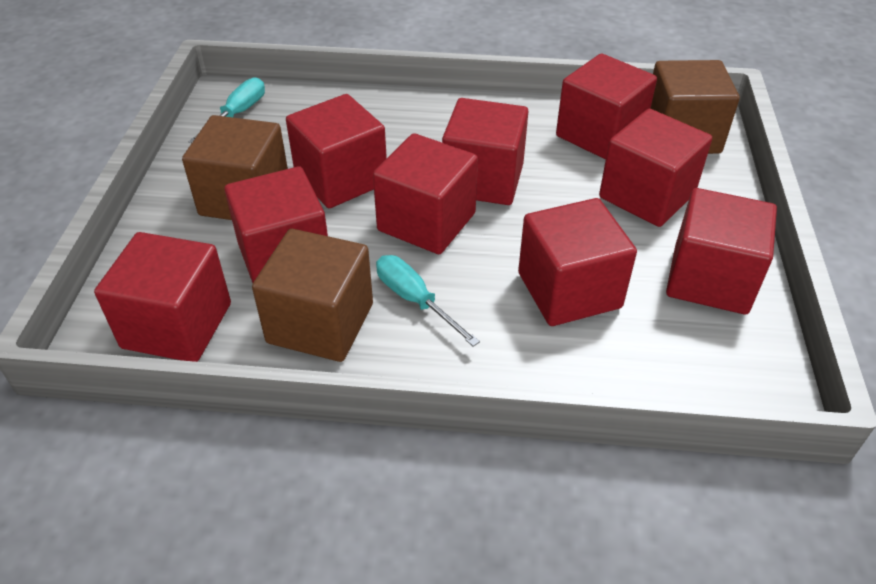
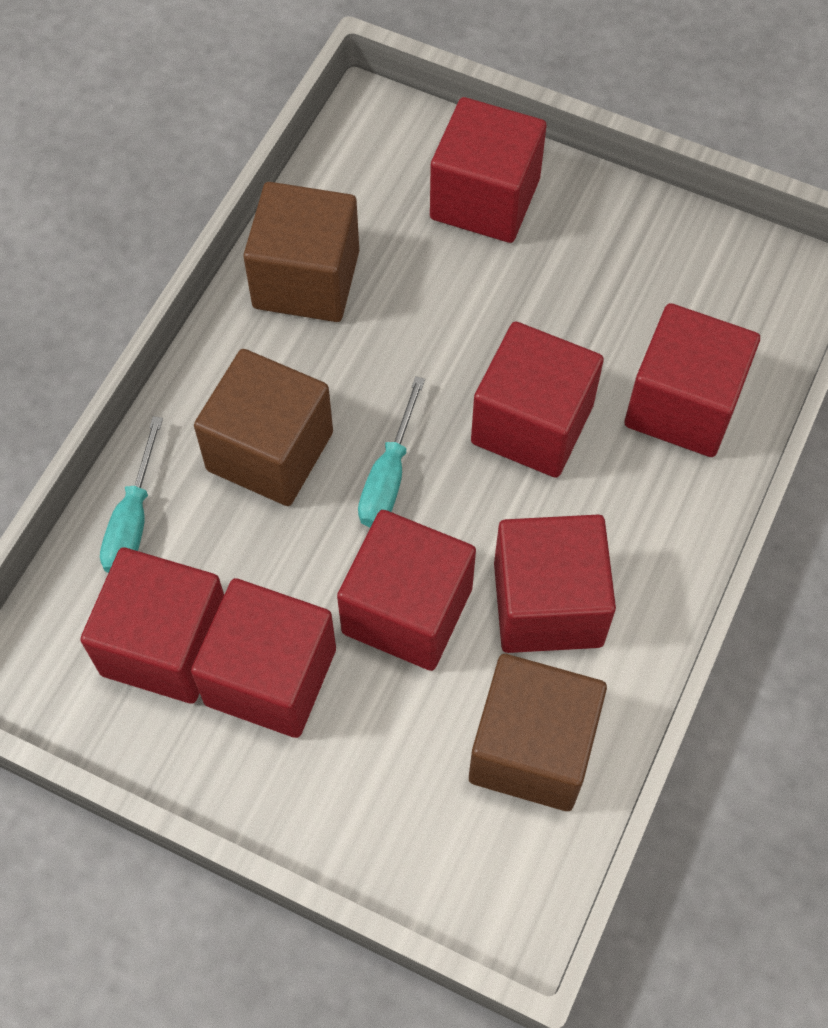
red cube: [94,232,231,362] [224,166,328,283] [286,94,387,208] [373,133,478,254] [442,98,529,205] [518,198,637,326] [556,54,657,160] [599,109,712,227] [666,188,777,314] = 9 -> [80,547,224,704] [191,578,336,738] [337,510,476,671] [430,97,547,243] [471,322,604,478] [494,515,616,653] [625,303,760,457] = 7

